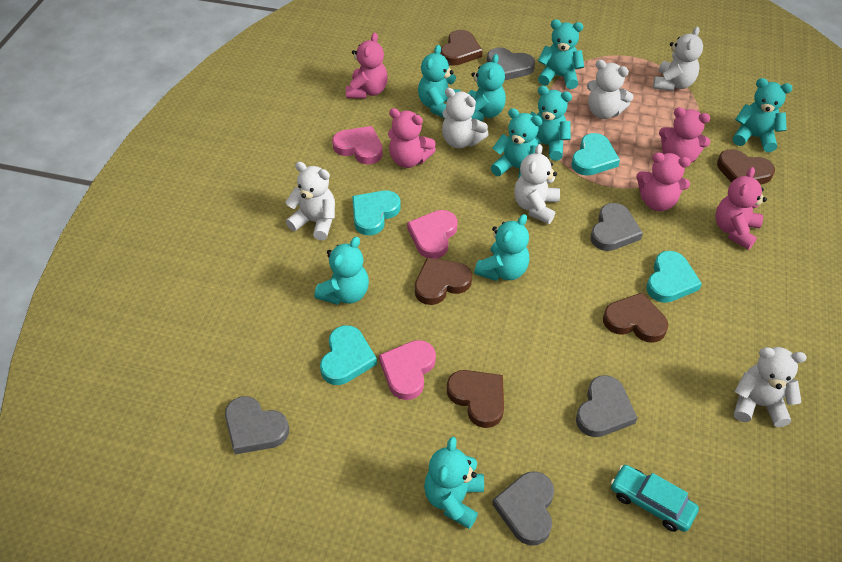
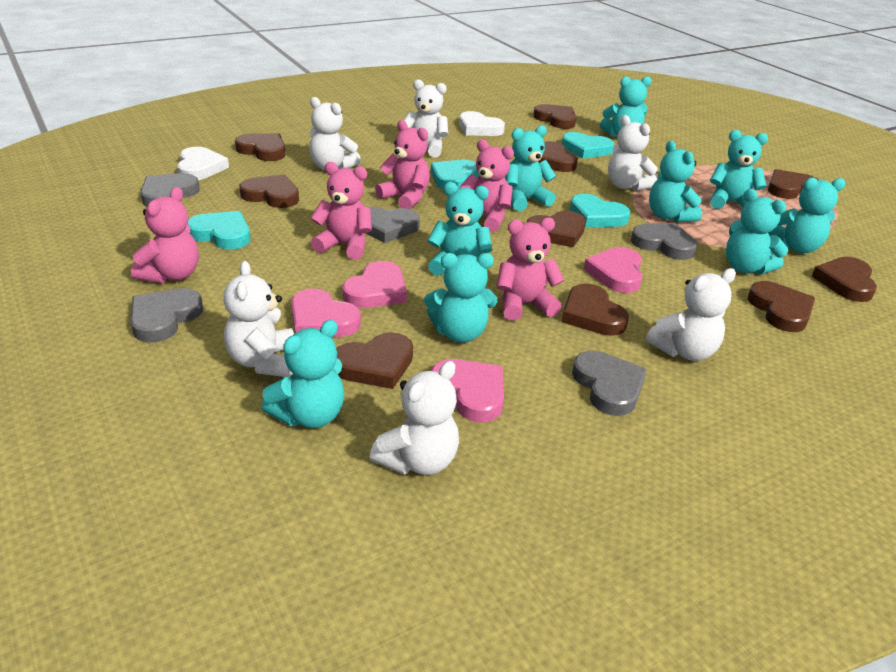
brown heart: [415,257,472,305] [440,30,483,66] [447,370,504,428] [603,292,668,343] [717,149,775,185] = 5 -> [235,133,286,161] [239,174,299,208] [336,332,413,389] [527,211,586,247] [533,104,577,129] [538,141,578,172] [561,283,629,336] [748,281,815,332] [768,169,819,199] [812,257,877,302] = 10
pink heart: [332,126,383,164] [379,340,436,400] [407,210,458,259] = 3 -> [291,289,361,337] [342,261,407,308] [431,359,504,422] [584,247,642,293] = 4
turquoise car: [611,465,699,532] = 1 -> none = 0
white heart: none = 0 -> [177,147,229,180] [459,111,505,136] = 2

